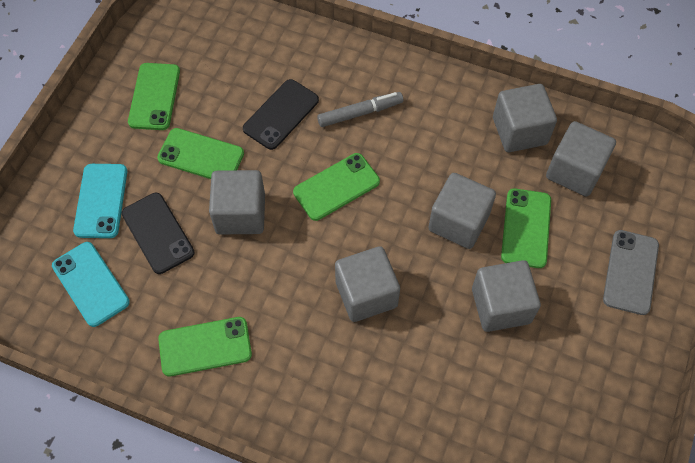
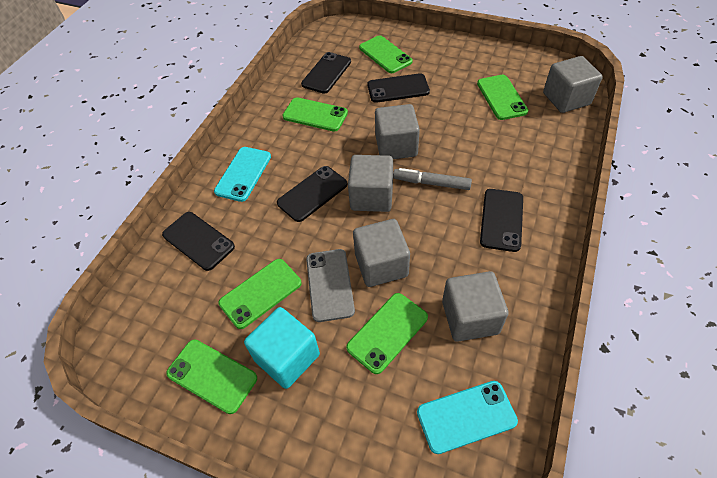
black phone: [121,193,195,274] [243,79,319,150] = 2 -> [162,212,235,271] [277,166,348,222] [301,52,351,94] [367,73,430,103] [480,189,523,252] = 5
green phone: [128,63,180,130] [157,128,244,179] [158,317,252,376] [293,153,380,221] [501,188,551,268] = 5 -> [166,339,257,414] [219,259,302,329] [283,97,348,132] [346,293,428,374] [359,35,413,73] [477,75,528,120] = 6
grey cube: [209,170,265,235] [335,246,400,322] [428,173,496,249] [472,260,541,332] [493,84,557,152] [546,121,616,197] = 6 -> [348,155,393,212] [353,219,410,287] [375,104,420,159] [442,271,509,342] [543,56,603,113] = 5
turquoise cube: none = 0 -> [244,307,320,389] = 1

